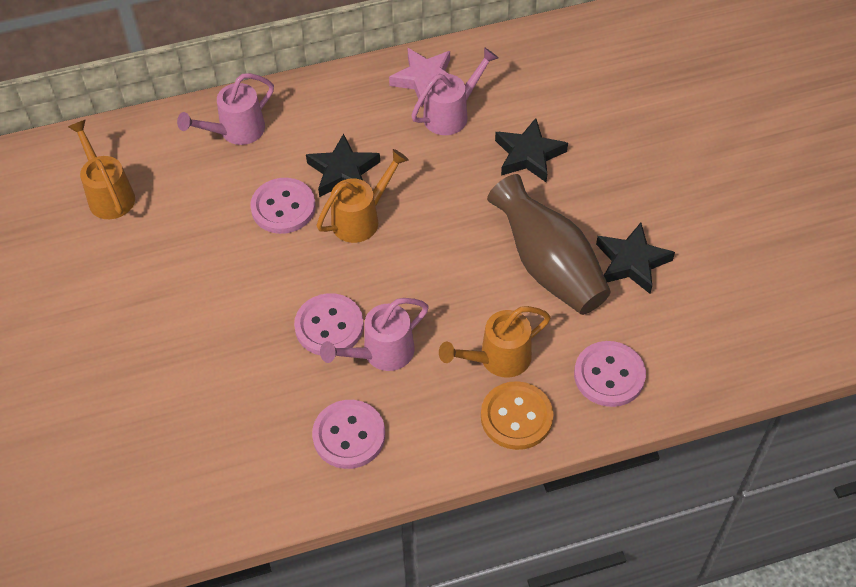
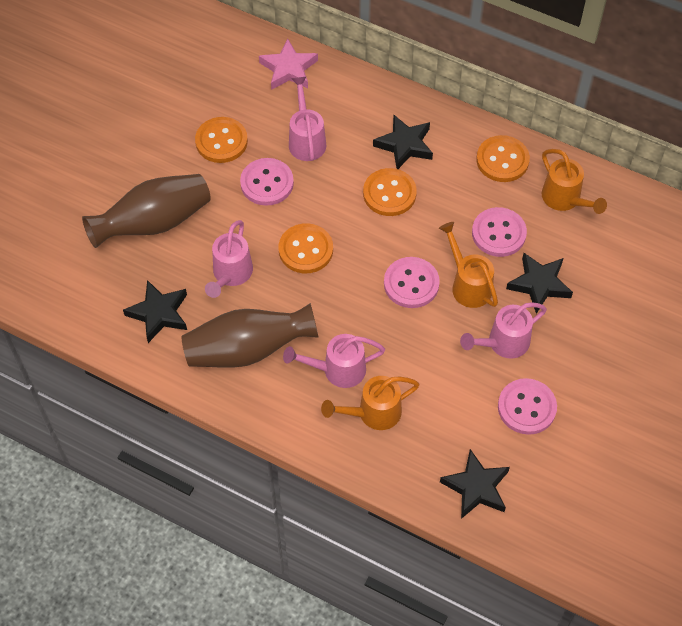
black star: [306,133,380,197] [495,118,568,183] [596,223,675,294] = 3 -> [123,280,187,343] [373,115,433,169] [440,449,510,519] [506,253,573,314] = 4
brown vase: [487,174,611,315] = 1 -> [82,174,211,248] [182,303,319,367] = 2
orange button: [481,381,553,450] = 1 -> [195,117,248,163] [279,223,333,273] [363,168,417,216] [476,135,530,182] = 4
pink watering can: [177,73,274,145] [320,298,429,371] [411,47,498,135] = 3 -> [205,220,253,298] [283,334,385,388] [289,77,326,161] [460,302,547,358] = 4

